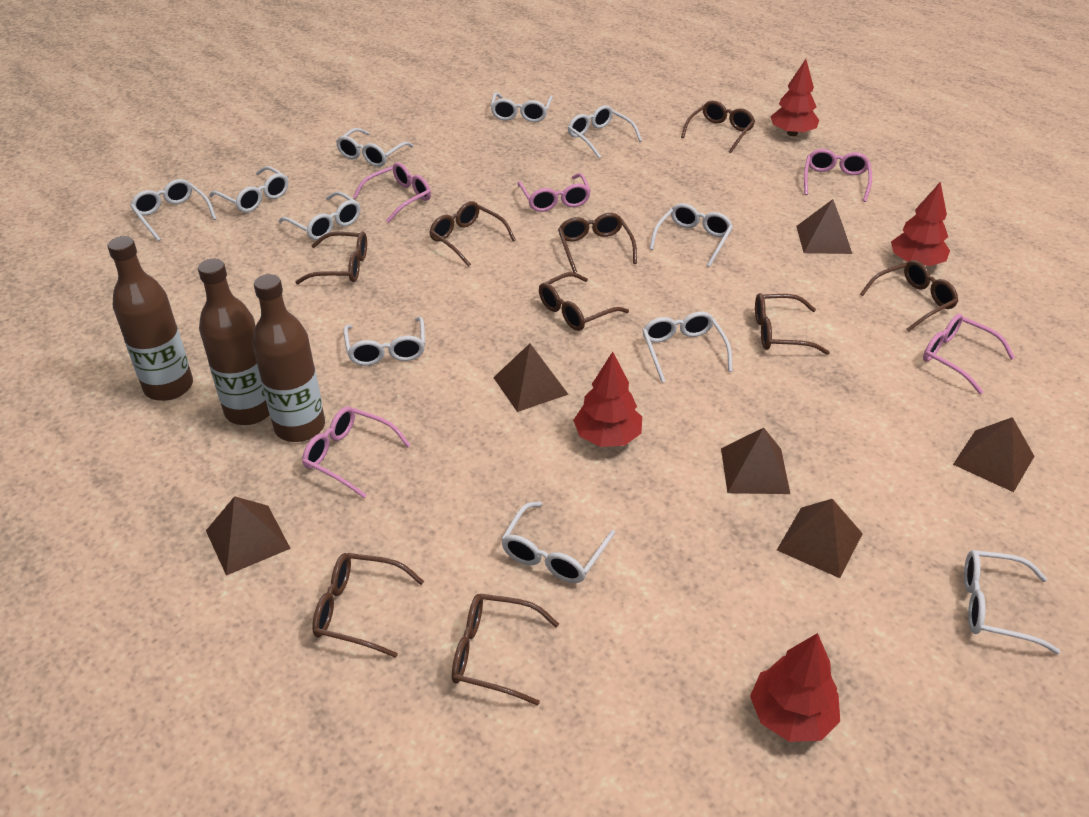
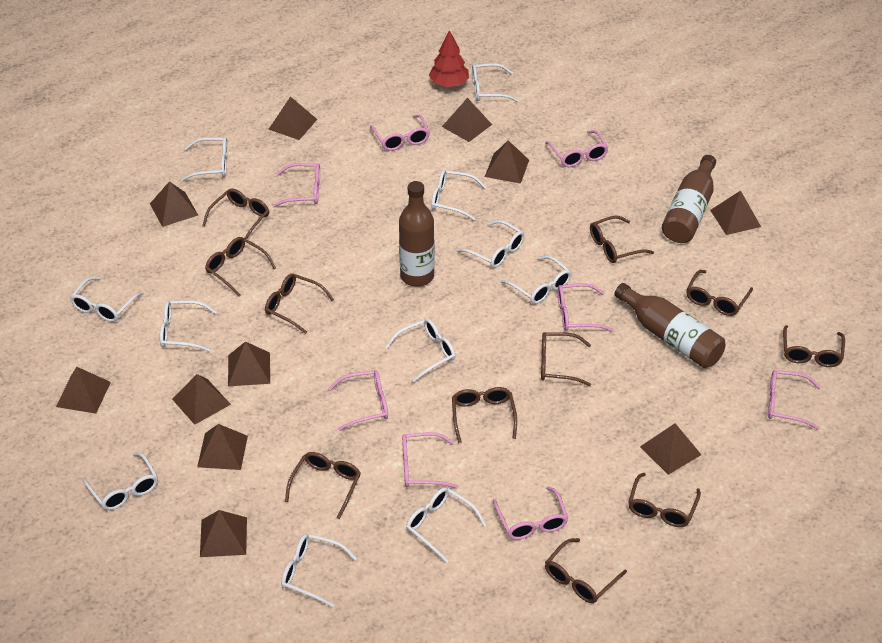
brown glasses: [296,231,367,284] [312,553,424,658] [429,201,516,267] [452,594,559,706] [539,272,629,331] [558,213,637,273] [681,101,755,153] [755,293,830,355] [860,260,958,332] = 9 -> [202,188,269,239] [205,237,276,296] [265,273,334,334] [285,452,361,519] [452,387,517,443] [541,332,591,386] [545,538,627,603] [590,216,654,263] [628,473,701,527] [686,270,753,316] [783,325,845,367] = 11
brown pyramid: [206,496,291,576] [493,344,569,412] [721,428,790,494] [777,499,863,578] [796,199,852,254] [953,417,1035,492] = 6 -> [56,367,111,414] [150,181,198,227] [172,374,231,425] [197,424,248,470] [200,510,247,557] [228,341,270,386] [268,96,317,140] [442,98,492,142] [485,141,529,184] [640,423,701,475] [710,190,761,235] = 11
pink glasses: [302,407,411,498] [353,162,431,223] [518,173,591,212] [804,149,872,202] [923,314,1015,394] = 5 -> [273,163,320,207] [328,370,388,431] [370,115,430,151] [402,432,458,488] [493,486,568,540] [545,130,608,167] [558,283,613,332] [768,370,821,430] = 8
red tree: [573,352,642,447] [750,633,840,742] [770,59,819,136] [891,181,950,266] = 4 -> [429,30,469,87] = 1

